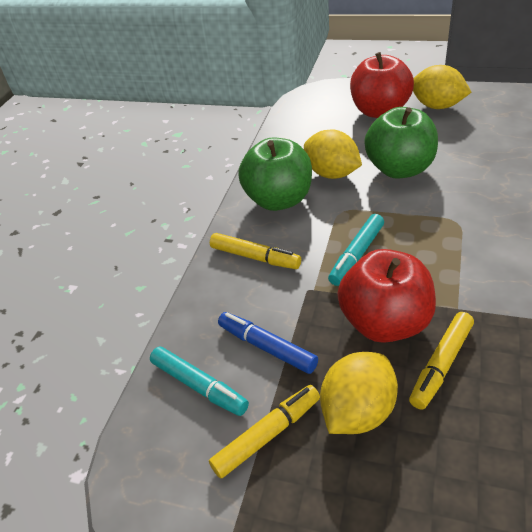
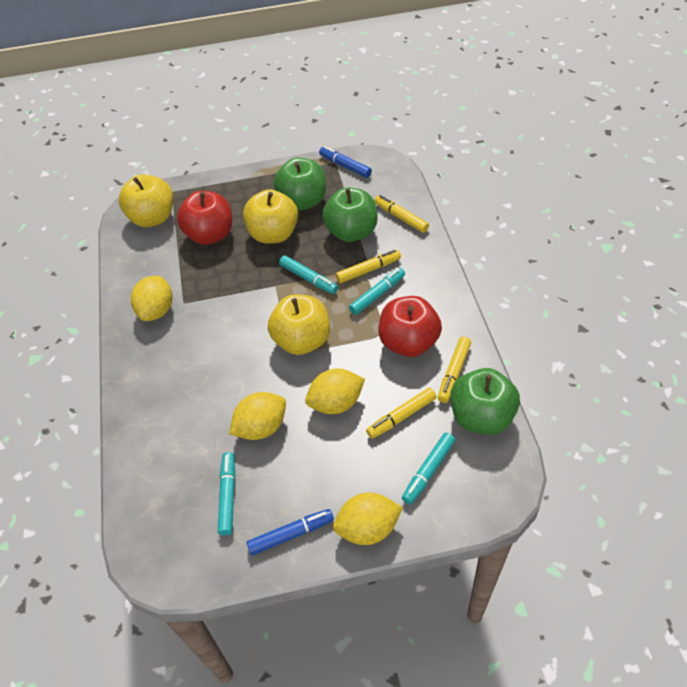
blue marker: [218,312,318,374] = 1 -> [247,509,334,555] [319,146,372,178] = 2
green apple: [238,137,312,211] [364,107,438,179] = 2 -> [273,157,326,210] [322,188,378,242] [451,368,520,435] = 3
turquoise marker: [150,346,249,416] [328,214,384,286] = 2 -> [218,452,235,536] [279,255,338,294] [349,268,405,315] [402,433,455,504] = 4
yellow apple: none = 0 -> [119,174,173,227] [243,189,298,244] [268,294,330,355] = 3
yellow lemon: [304,129,362,179] [320,352,398,434] [413,65,471,109] = 3 -> [131,276,172,321] [229,392,286,440] [305,369,365,414] [333,493,403,545] = 4
yellow marker: [209,385,320,478] [210,233,301,269] [409,312,474,410] = 3 -> [336,250,401,283] [366,388,437,439] [374,195,429,233] [438,337,471,403] = 4

